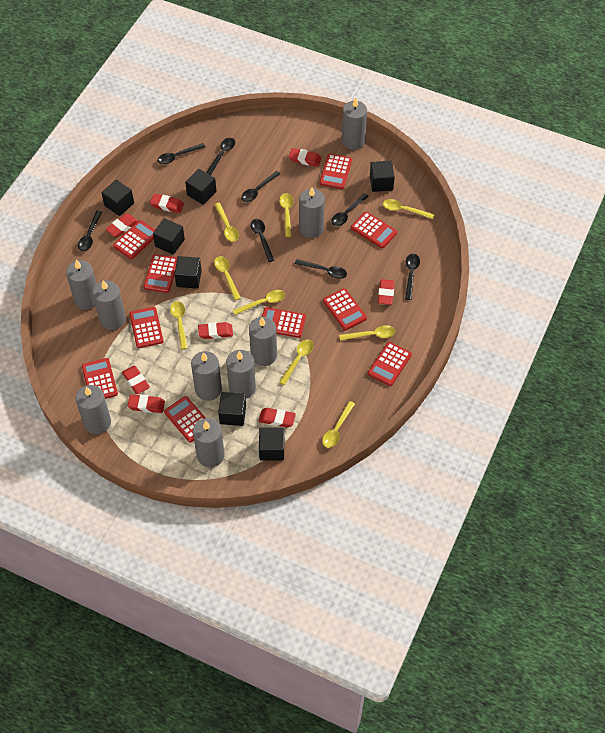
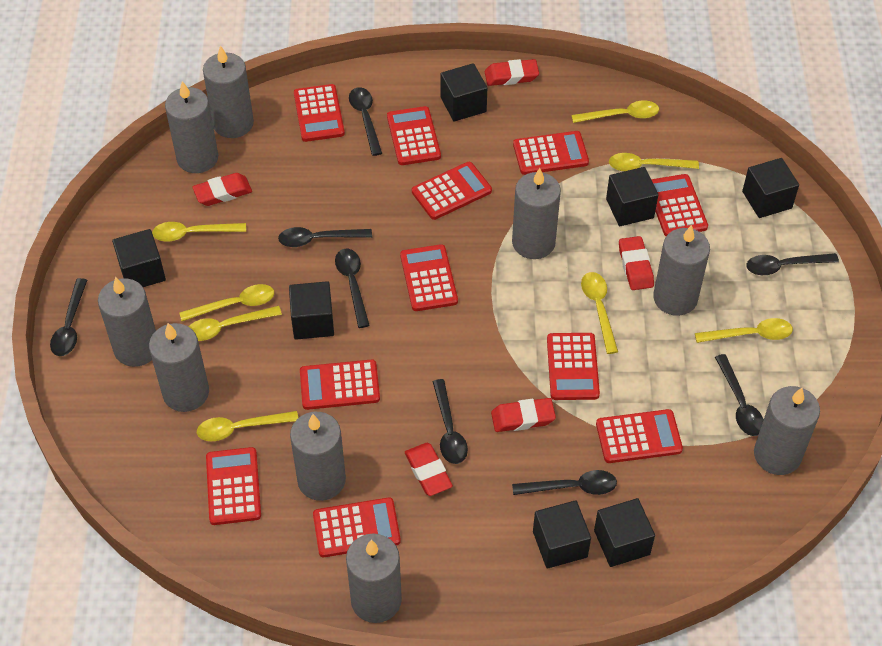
red calculator: [82,358,118,399] [113,220,155,259] [130,307,164,348] [143,254,177,293] [164,396,205,442] [262,307,306,338] [320,154,352,189] [323,288,367,330] [351,212,397,248] [368,342,412,386] = 10 -> [206,447,261,525] [294,84,345,142] [300,360,380,410] [313,497,401,557] [387,106,441,165] [400,244,458,311] [412,162,492,220] [513,131,589,175] [547,333,600,400] [596,409,683,463] [651,174,708,236] = 11
red eraser: [106,214,138,237] [122,366,150,394] [127,394,165,413] [150,194,184,213] [198,322,233,339] [259,408,296,428] [289,148,321,167] [378,279,395,305] = 8 -> [192,173,252,206] [405,443,453,496] [485,59,539,86] [491,398,556,432] [619,236,654,290] = 5
yellow spoon: [170,301,188,349] [214,203,239,242] [214,256,241,300] [233,290,285,315] [279,193,293,237] [279,339,313,385] [322,401,355,448] [339,325,395,341] [383,199,434,219] = 9 -> [152,222,246,242] [179,284,274,321] [189,306,282,341] [197,411,298,442] [571,101,659,123] [581,272,618,354] [609,153,699,171] [695,318,793,343] = 8

